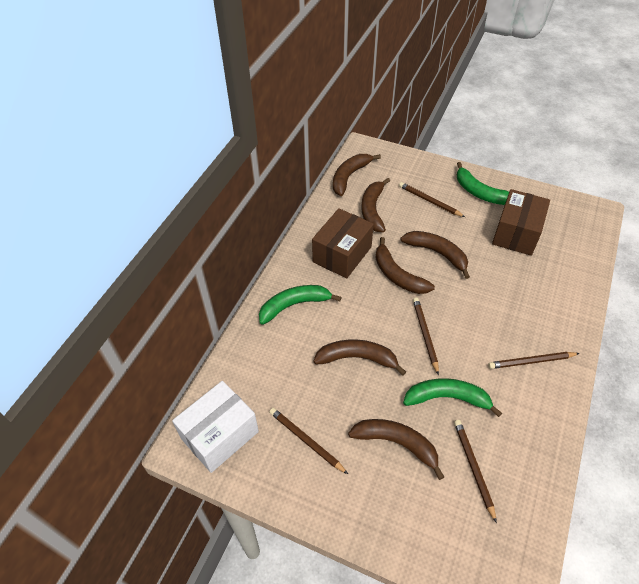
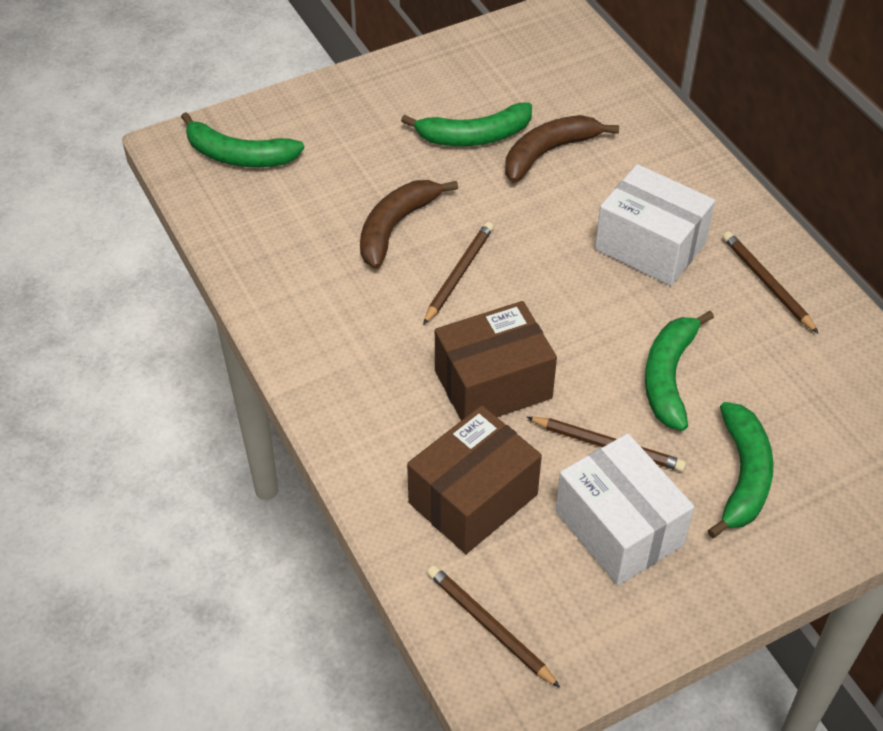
brown banana: [313,339,406,375] [333,154,381,196] [348,419,444,480] [361,178,390,232] [376,237,435,294] [401,231,470,279] = 6 -> [360,180,458,269] [505,115,619,183] = 2
brown pencil: [269,408,348,474] [399,182,465,217] [413,297,439,375] [454,420,497,523] [488,352,580,369] = 5 -> [423,222,494,325] [427,565,561,688] [527,417,686,472] [723,231,819,334] = 4
green banana: [259,285,342,325] [403,378,502,417] [457,162,509,205] = 3 -> [181,112,304,167] [401,102,532,146] [645,311,714,431] [707,402,774,538] = 4
white box: [172,381,259,473] = 1 -> [555,433,694,585] [595,164,715,286] = 2

